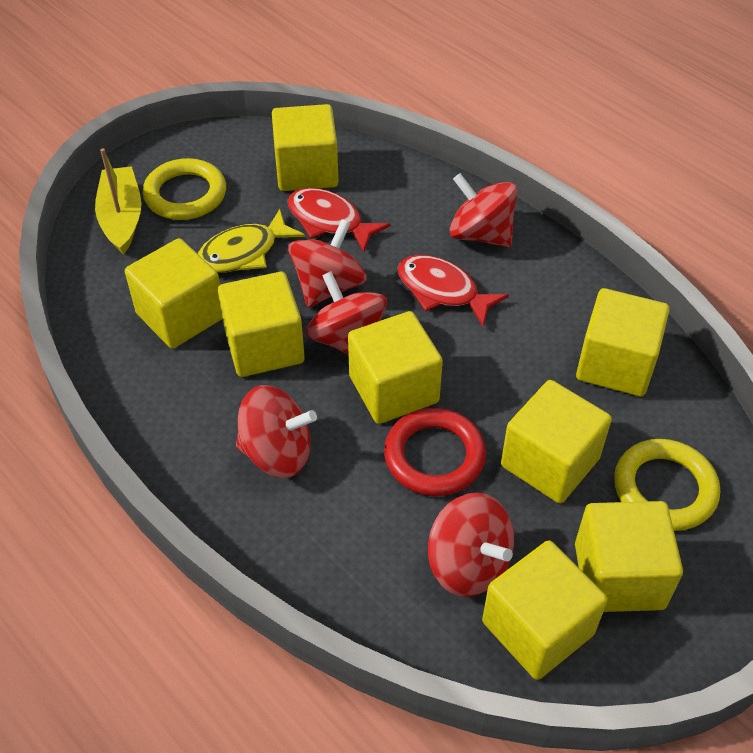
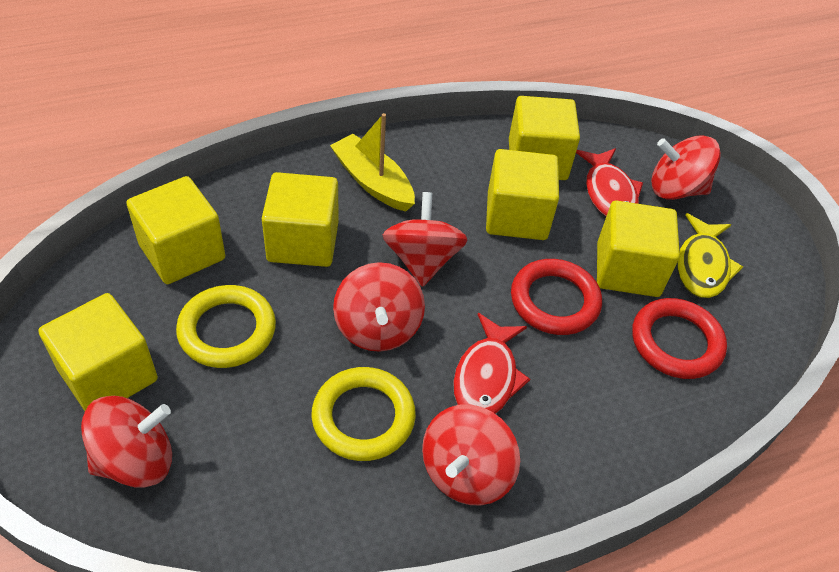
red ring: [384,408,486,496] = 1 -> [511,259,602,335] [632,298,727,379] = 2
yellow cube: [125,238,222,349] [218,272,305,377] [272,104,339,191] [348,311,443,424] [482,540,608,680] [501,380,612,503] [575,501,683,612] [576,288,670,397] = 8 -> [38,293,158,411] [127,176,225,284] [262,172,339,267] [486,149,559,240] [509,96,580,180] [597,201,680,297] = 6

